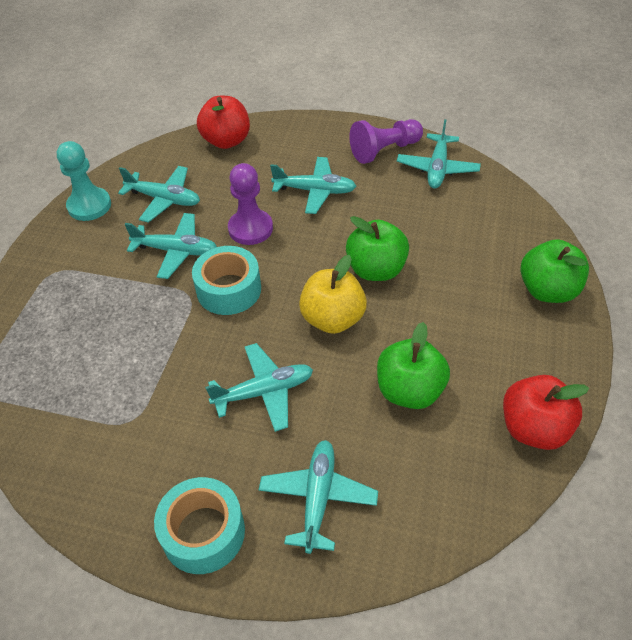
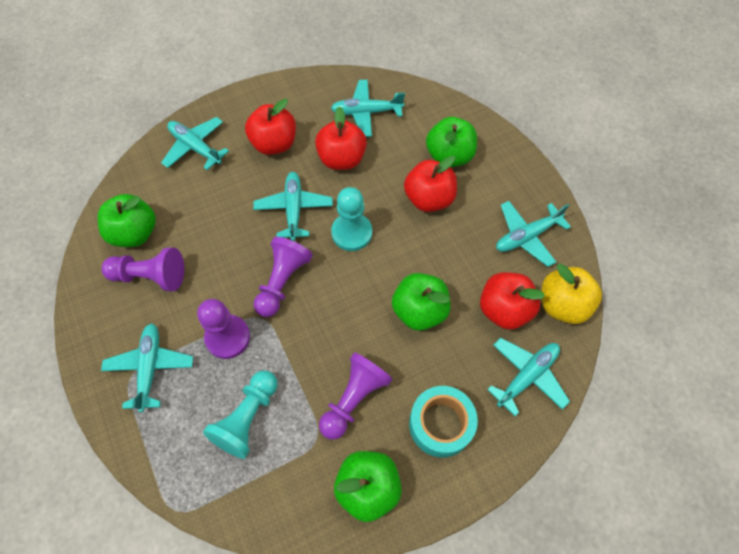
green apple: [346,216,409,281] [377,322,450,409] [520,239,589,303] = 3 -> [98,194,156,247] [334,451,402,522] [392,273,450,331] [426,117,477,167] = 4
purple pawn: [228,163,273,245] [349,119,423,164] = 2 -> [102,248,184,291] [197,299,250,359] [253,237,313,317] [319,352,393,440] = 4
red apple: [197,96,250,149] [503,375,589,450] = 2 -> [245,99,296,155] [315,106,367,170] [404,155,457,212] [480,272,545,330] = 4
turquoise pawn: [57,141,111,221] = 1 -> [203,370,278,459] [331,187,372,251] = 2
turquoise tape: [154,477,245,574] [192,246,261,315] = 2 -> [409,386,478,457] = 1

